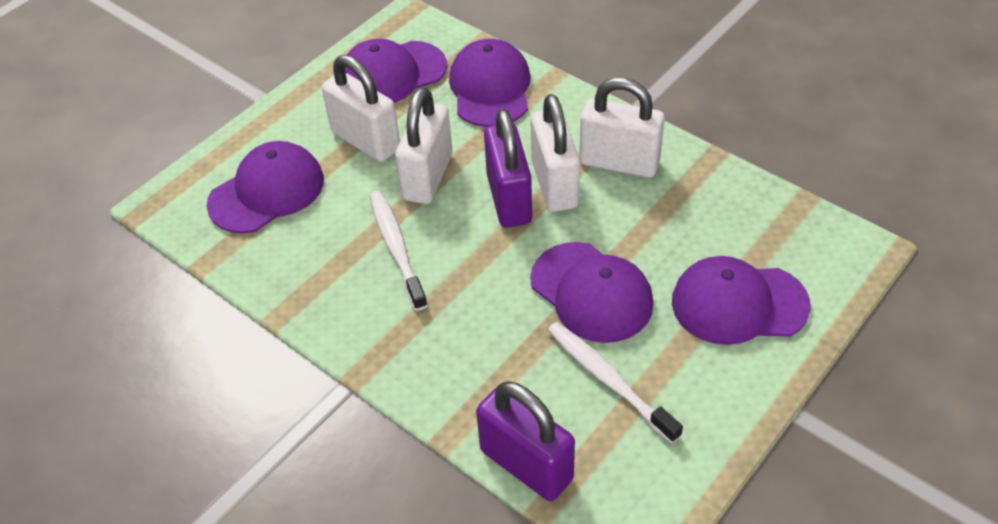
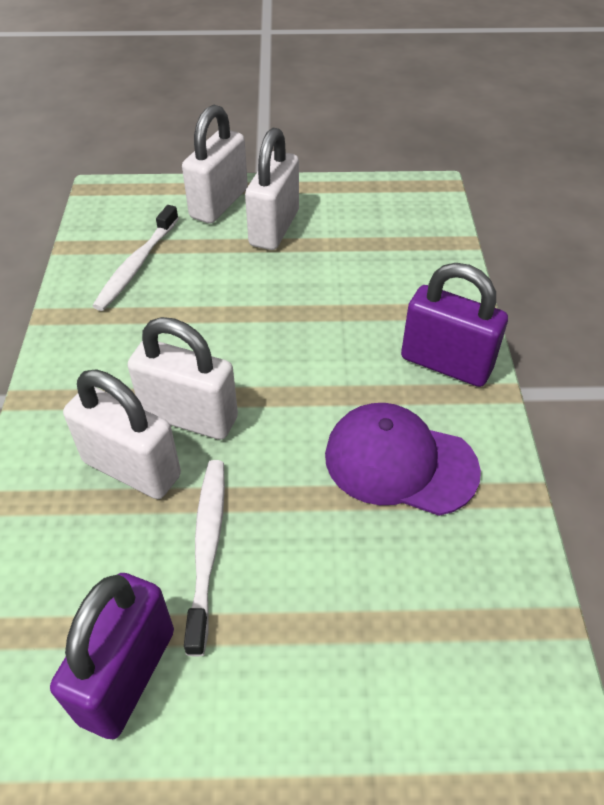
purple cap: [207,141,324,234] [345,39,447,103] [449,39,531,127] [530,242,654,343] [672,256,811,345] = 5 -> [325,403,481,516] = 1

